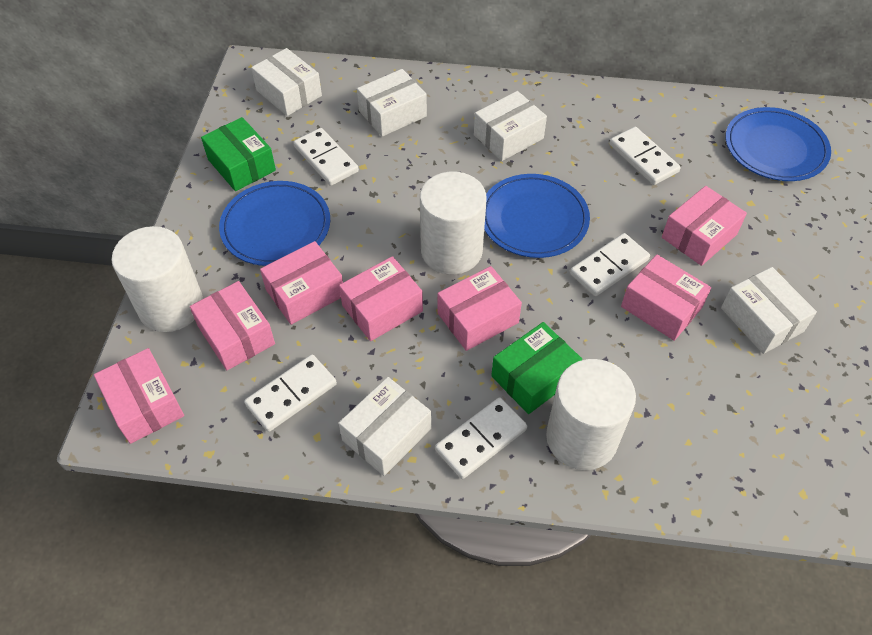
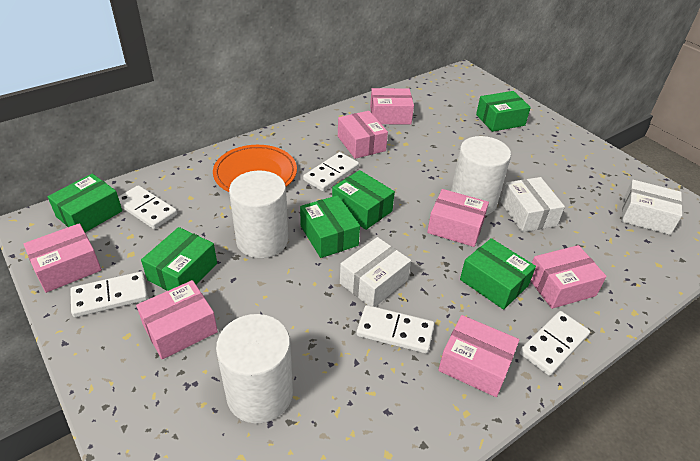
blue plate: [219,181,330,266] [484,174,590,258] [725,107,831,181] = 3 -> none = 0
green box: [201,117,276,191] [491,322,582,414] = 2 -> [48,174,122,232] [141,227,217,291] [300,195,360,258] [332,170,395,230] [460,238,536,310] [476,91,531,132] = 6
orange plate: none = 0 -> [213,145,297,192] = 1
white box: [251,48,322,116] [339,377,431,476] [357,69,427,137] [474,91,547,161] [721,267,817,354] = 5 -> [340,237,411,307] [500,177,565,232] [621,180,682,235] = 3

